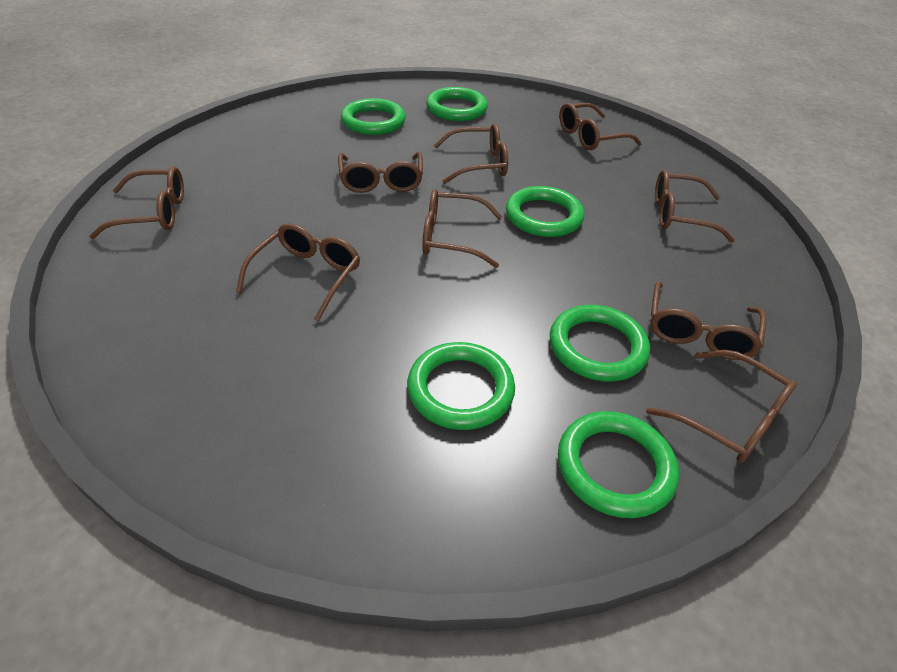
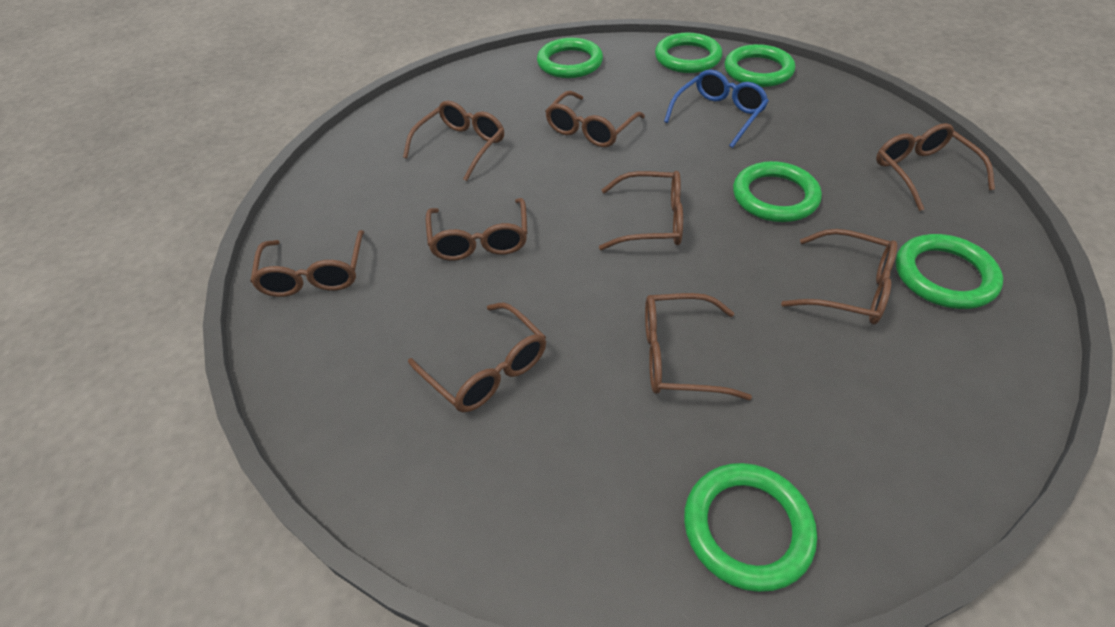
blue glasses: none = 0 -> [664,70,769,148] = 1

